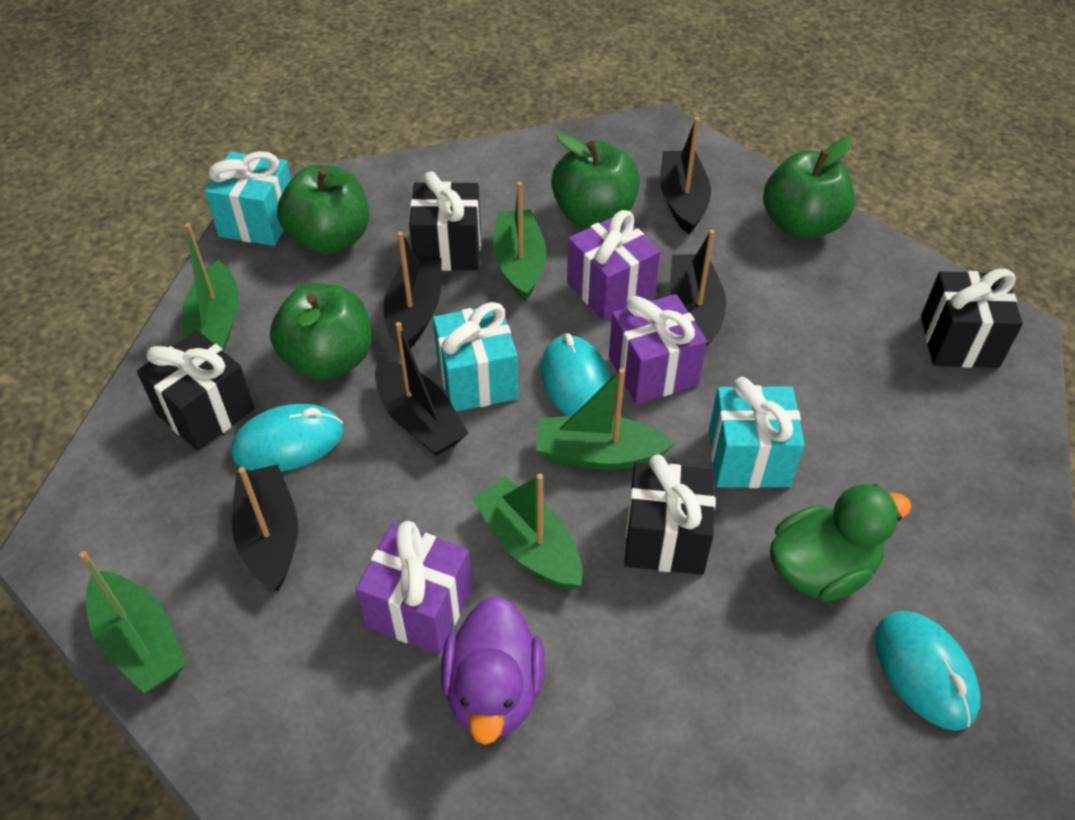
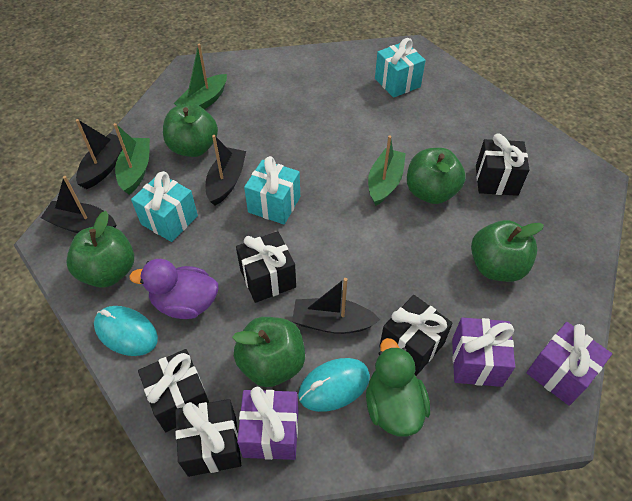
black boat: [232,465,298,591] [375,322,468,456] [384,231,442,348] [660,117,711,234] [670,229,726,347] = 5 -> [41,176,116,233] [75,119,122,189] [206,135,246,206] [292,278,380,334] = 4
black gift: [137,330,255,451] [409,171,481,271] [625,454,716,575] [921,269,1023,368] = 4 -> [138,349,209,432] [175,399,241,477] [236,231,296,303] [379,295,452,376] [476,133,530,196] = 5
green apple: [270,283,371,380] [277,165,369,254] [551,133,640,228] [763,137,855,239] = 4 -> [66,211,134,288] [163,103,218,157] [232,317,305,387] [407,148,466,204] [471,220,544,282] = 5
green boat: [80,551,187,693] [182,223,239,351] [472,474,582,590] [493,182,546,301] [536,368,675,470] = 5 -> [113,123,150,195] [174,44,227,109] [368,135,406,206] = 3
turquoise mouse: [231,404,343,472] [541,333,611,416] [875,611,981,731] = 3 -> [94,306,158,356] [298,358,370,412] = 2

